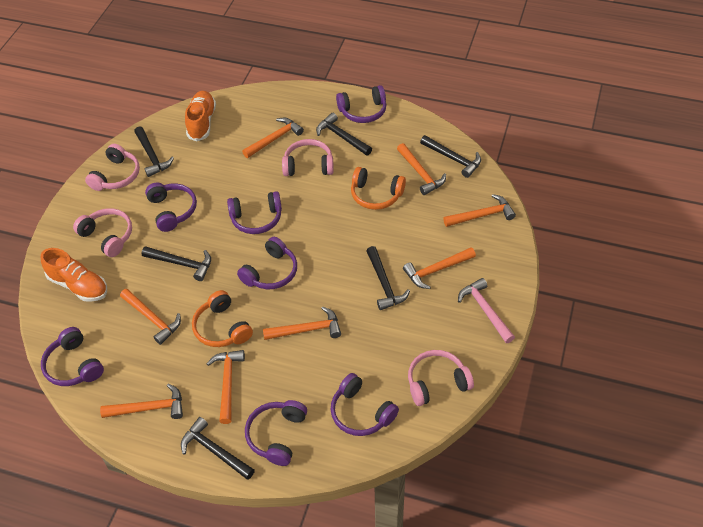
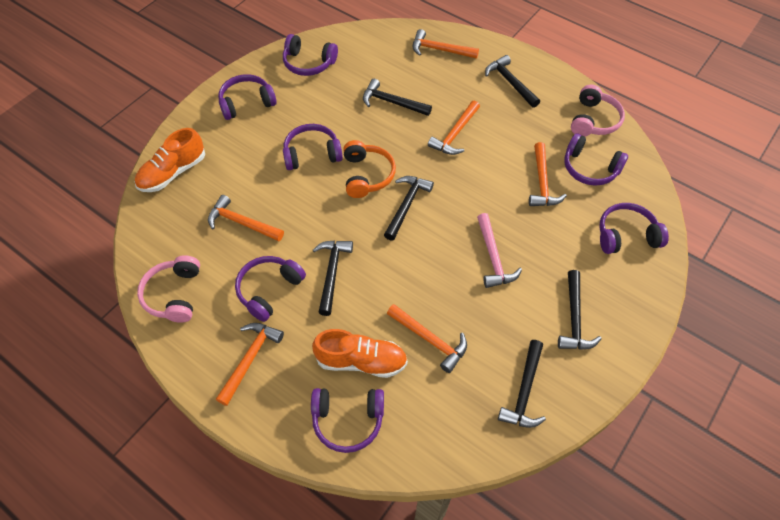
orange hammer: [100,384,183,419] [120,289,181,345] [207,350,245,424] [242,118,304,158] [263,307,341,340] [397,143,446,195] [403,247,476,289] [443,194,516,227] = 8 -> [208,195,284,241] [216,323,284,406] [387,304,467,373] [413,29,479,59] [428,100,480,155] [529,142,567,206] = 6
orange headphones: [192,290,253,347] [351,167,406,210] = 2 -> [343,140,396,198] = 1
pink headphones: [73,208,132,257] [85,144,140,191] [282,139,334,176] [408,350,474,406] = 4 -> [137,255,200,323] [571,85,625,136] = 2

